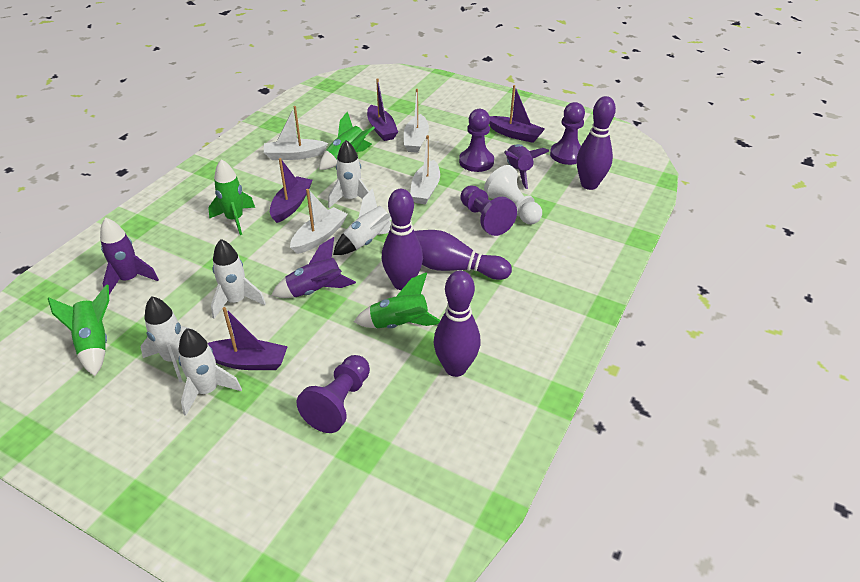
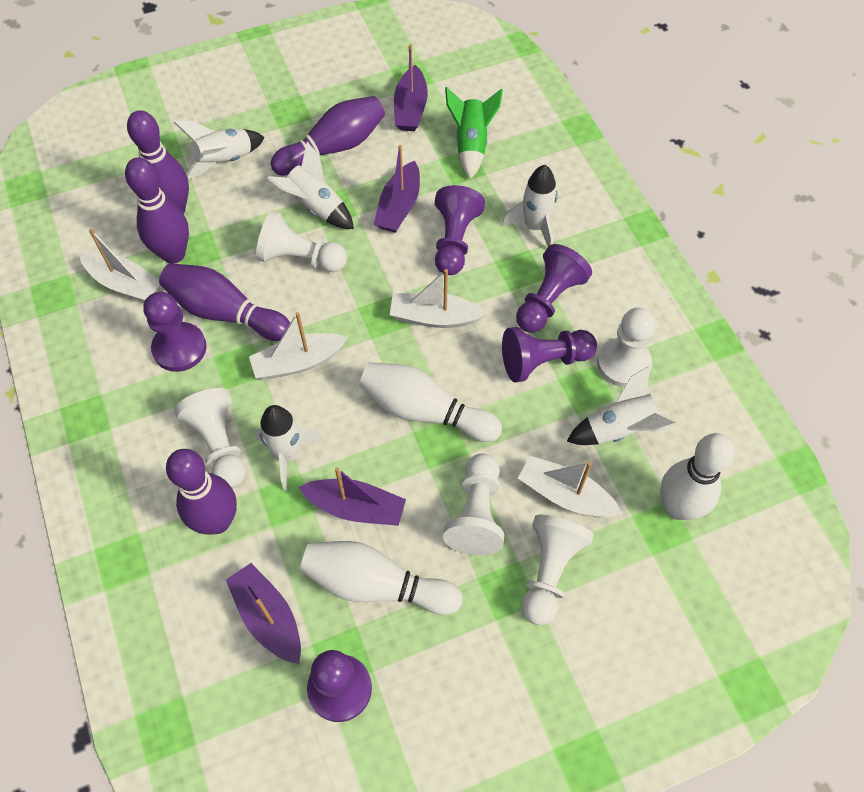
green rocket: [48,284,109,376] [208,159,255,235] [319,111,375,170] [354,272,440,328] = 4 -> [445,87,503,179] = 1
purple bowling pin: [382,189,423,290] [414,230,512,280] [434,271,480,377] [577,96,616,190] = 4 -> [125,157,189,264] [127,110,189,214] [159,263,290,341] [166,449,237,535] [271,96,385,176] = 5
purple pawn: [297,355,370,433] [459,109,494,172] [460,185,517,236] [550,102,585,165] = 4 -> [143,292,207,372] [307,650,372,722] [435,185,485,275] [502,327,597,383] [516,244,592,333] = 5
purple rocket: [100,218,159,294] [271,237,356,298] [504,144,549,189] = 3 -> none = 0
white bowling pin: none = 0 -> [300,541,463,615] [359,362,502,442] [660,433,734,520] = 3
white pawn: [484,165,542,224] = 1 -> [174,388,246,488] [256,211,347,272] [443,454,504,556] [521,515,593,625] [597,308,656,387] = 5

